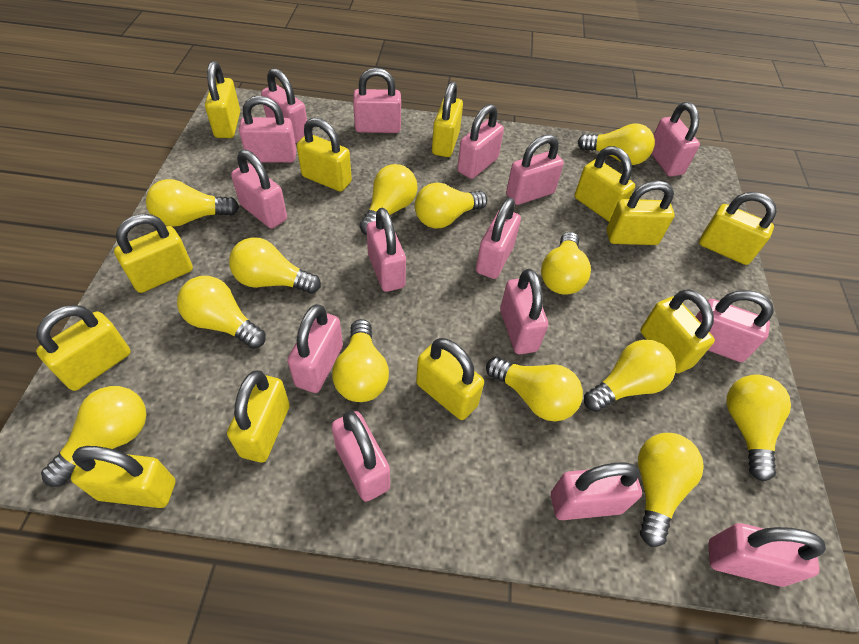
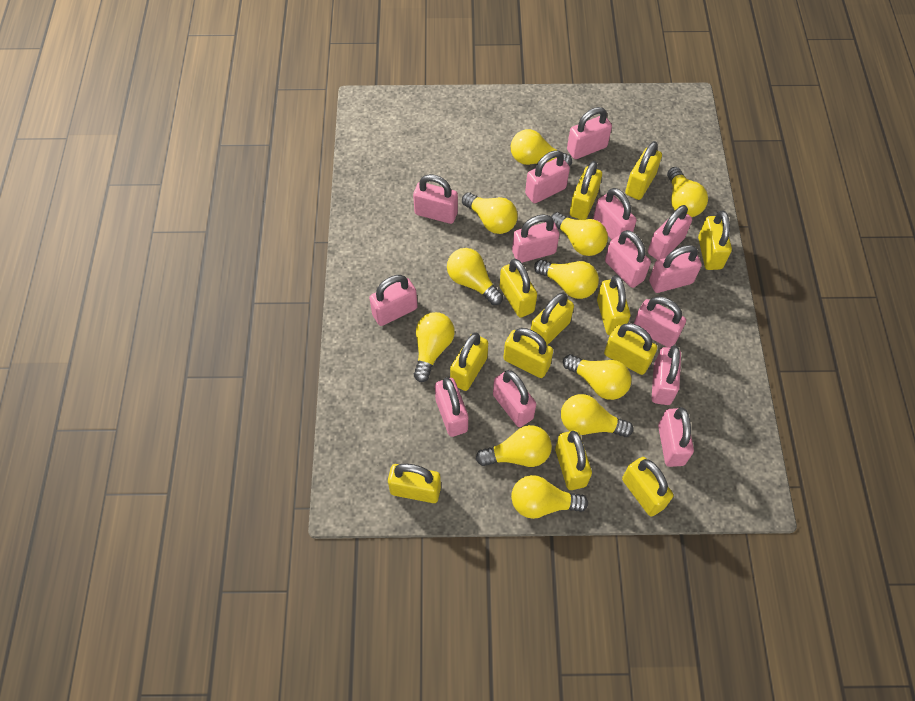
pink padlock: [231,149,287,228] [239,96,296,163] [261,68,307,143] [287,304,343,393] [331,411,390,502] [353,68,401,133] [367,208,406,292] [457,104,504,179] [476,198,521,279] [500,269,548,354] [506,135,564,205] [551,463,642,520] [651,102,700,177] [695,290,774,362] [708,523,826,587] = 15 -> [369,275,418,326] [413,174,458,224] [435,377,468,437] [493,370,536,427] [512,214,559,263] [525,150,570,203] [567,107,612,159] [593,188,637,240] [605,230,651,288] [634,296,686,348] [648,205,692,260] [649,245,702,293] [652,345,681,405] [658,407,694,467] = 14
yellow light bulb: [41,386,147,487] [146,179,239,227] [177,276,266,349] [229,237,321,294] [332,319,389,402] [359,164,418,235] [415,182,487,229] [486,357,583,421] [541,232,591,295] [578,123,655,165] [584,340,676,412] [638,433,704,547] [726,374,791,482] = 13 -> [414,312,455,382] [447,248,503,305] [462,192,518,234] [476,425,552,467] [511,129,572,166] [511,475,588,519] [534,259,599,299] [551,212,608,256] [561,394,633,437] [563,354,631,400] [667,167,708,217] = 11

